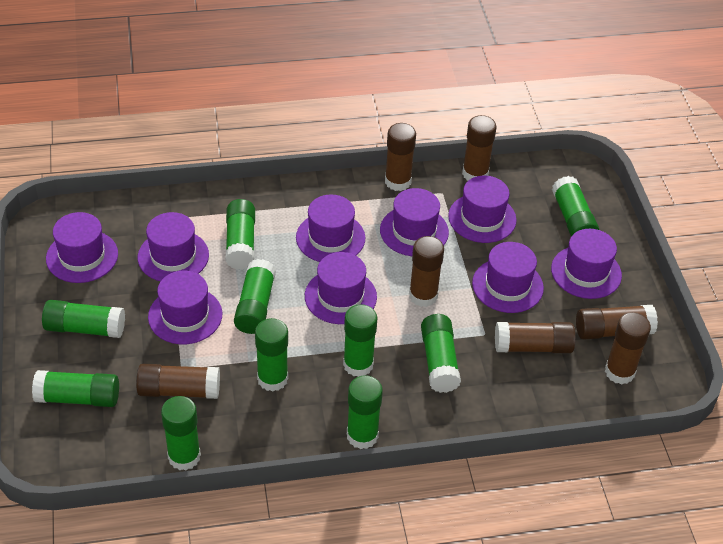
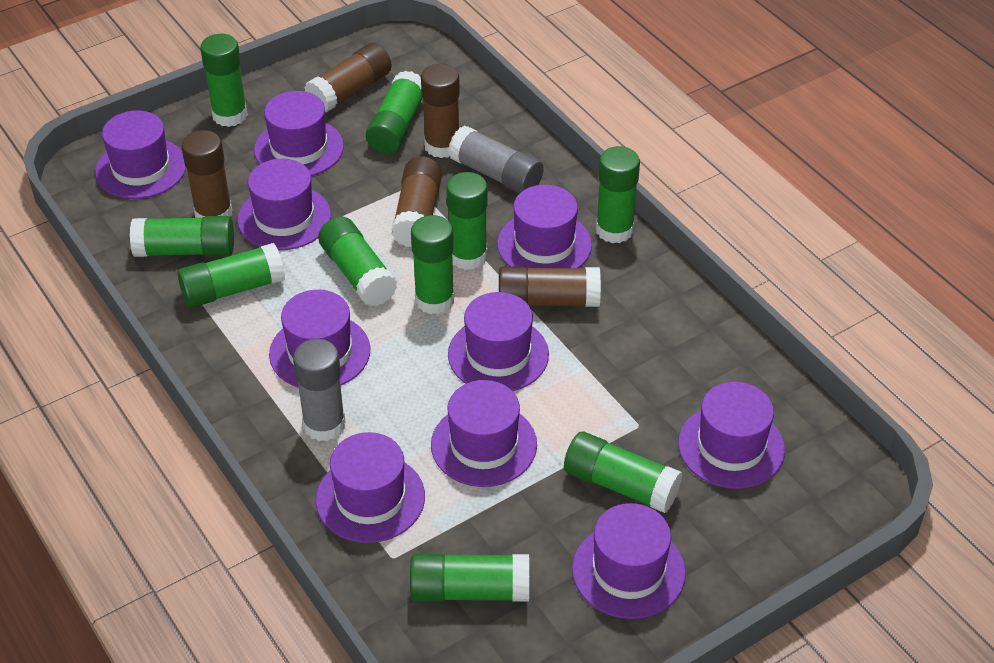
brown glue stick: [136,364,220,399] [385,123,416,191] [409,236,444,307] [462,115,496,181] [495,322,576,353] [576,305,658,340] [605,312,651,385] = 7 -> [181,130,232,218] [304,43,392,112] [391,156,442,247] [421,64,460,158] [499,267,601,307] = 5
grey glue stick: none = 0 -> [293,339,346,441] [448,126,544,193] = 2
purple hat: [46,212,118,283] [138,212,209,282] [148,271,222,344] [296,195,365,262] [305,252,377,324] [380,188,449,256] [448,176,517,243] [472,242,544,313] [551,229,622,299] = 9 -> [95,110,186,199] [237,159,331,250] [254,91,344,176] [269,290,371,388] [316,432,425,543] [431,380,537,487] [448,292,549,391] [497,185,592,268] [572,503,686,619] [678,382,785,489] = 10

